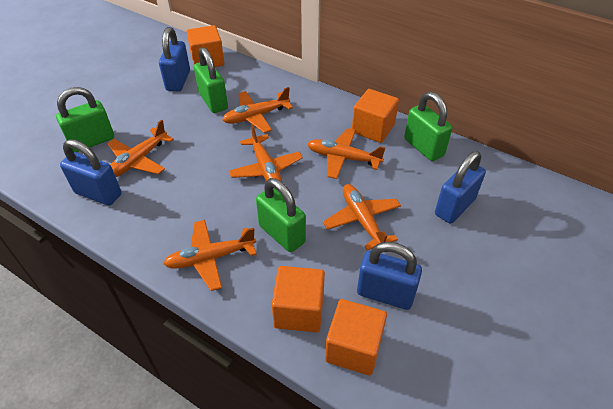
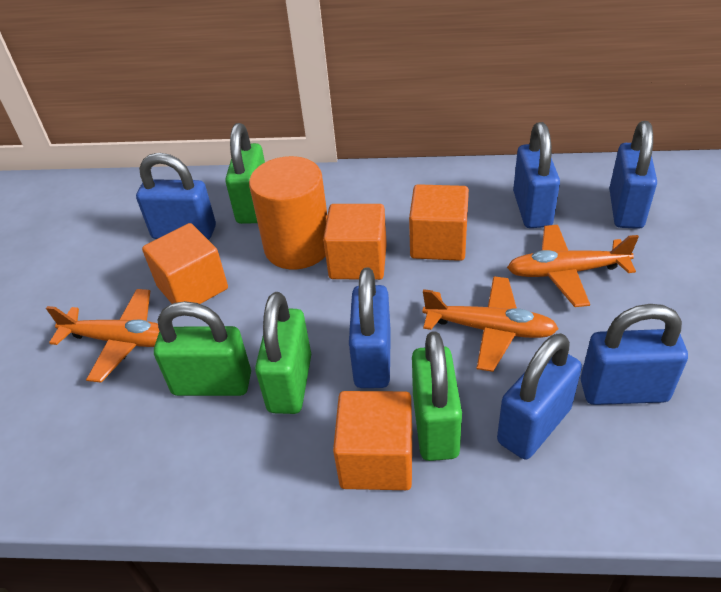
blue padlock: [60,139,121,206] [159,27,190,92] [357,242,422,310] [435,151,486,224] = 4 -> [136,153,216,240] [349,268,391,388] [497,333,582,459] [513,122,560,228] [581,304,688,405] [609,121,657,229] = 6
orange cylinder: none = 0 -> [249,156,328,269] = 1
orange plane: [107,120,174,177] [163,220,257,291] [222,87,293,133] [229,124,303,190] [308,128,386,179] [323,184,401,250] = 6 -> [46,289,160,383] [423,276,559,372] [507,225,639,307] = 3

